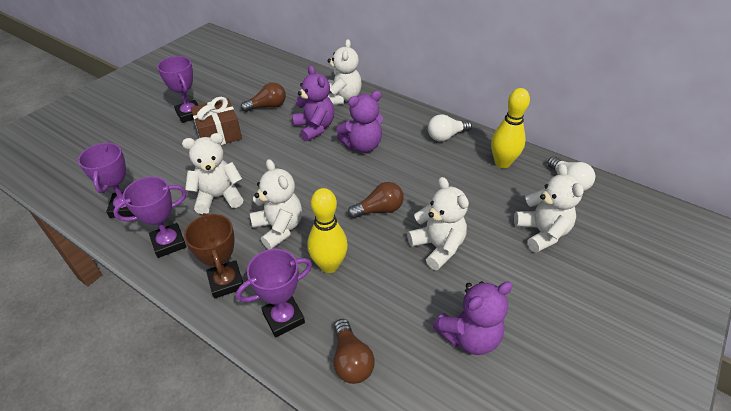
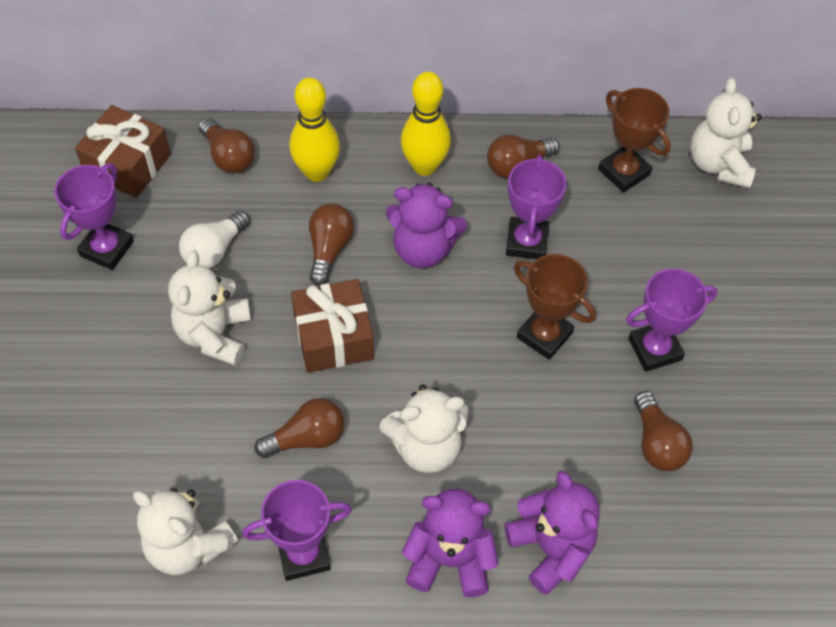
brown gift: [191,97,242,145] = 1 -> [75,105,171,198] [291,279,374,373] = 2
brown light bulb: [241,82,286,112] [334,319,375,384] [348,182,404,219] = 3 -> [198,118,255,173] [254,398,344,458] [309,203,354,286] [487,135,560,178] [634,391,693,471] = 5
brown trophy: [184,213,243,299] = 1 -> [514,254,596,360] [598,88,671,193] = 2
white light bulb: [428,114,472,141] [547,156,595,191] = 2 -> [179,211,250,268] = 1
white teddy bear: [182,133,244,214] [250,159,302,249] [328,39,362,105] [407,177,469,270] [514,164,584,253] = 5 -> [133,488,238,575] [168,250,251,366] [380,384,469,473] [690,78,762,188] = 4

